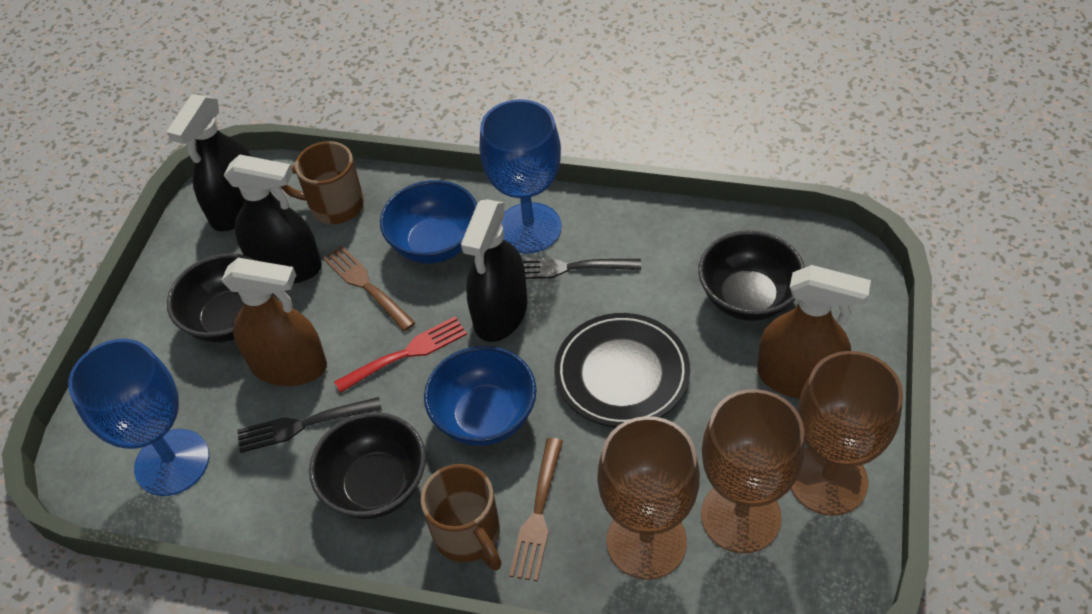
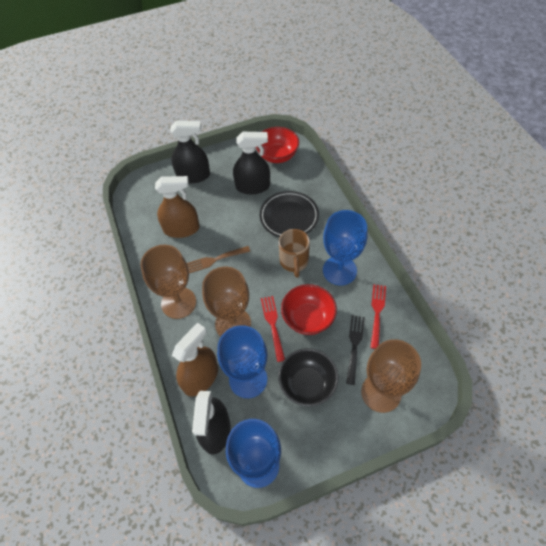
black bowl: [167,253,254,343] [309,412,426,519] [698,230,805,321] = 3 -> [278,348,338,407] = 1
black fork: [237,397,382,453] [522,258,641,279] = 2 -> [346,315,365,385] = 1
blue bowl: [380,180,477,264] [424,346,537,446] = 2 -> none = 0
blue goblet: [68,339,209,496] [479,99,561,253] = 2 -> [217,325,267,398] [226,419,281,488] [323,210,368,285] = 3
brown fork: [323,245,416,331] [509,438,563,581] = 2 -> [187,246,250,273] = 1
brown mug: [281,141,364,224] [421,464,501,571] = 2 -> [279,229,310,278] = 1
red bowl: none = 0 -> [256,127,299,163] [281,284,337,335] = 2
red fork: [334,317,467,393] = 1 -> [261,296,285,362] [370,284,386,349] = 2

